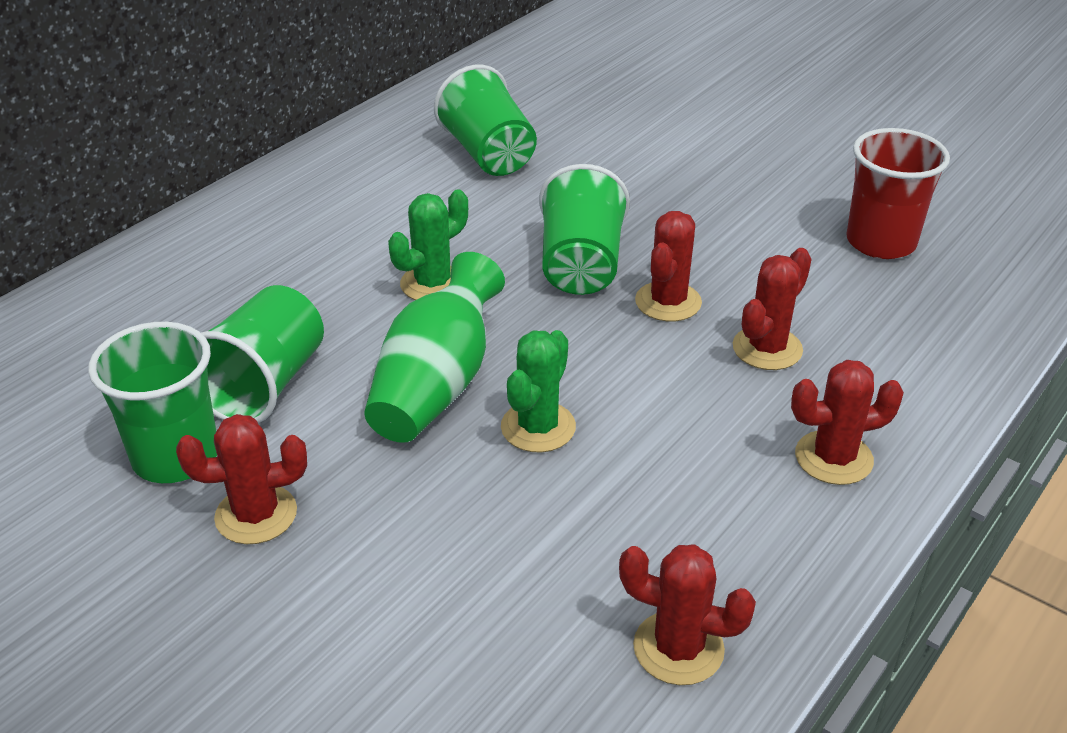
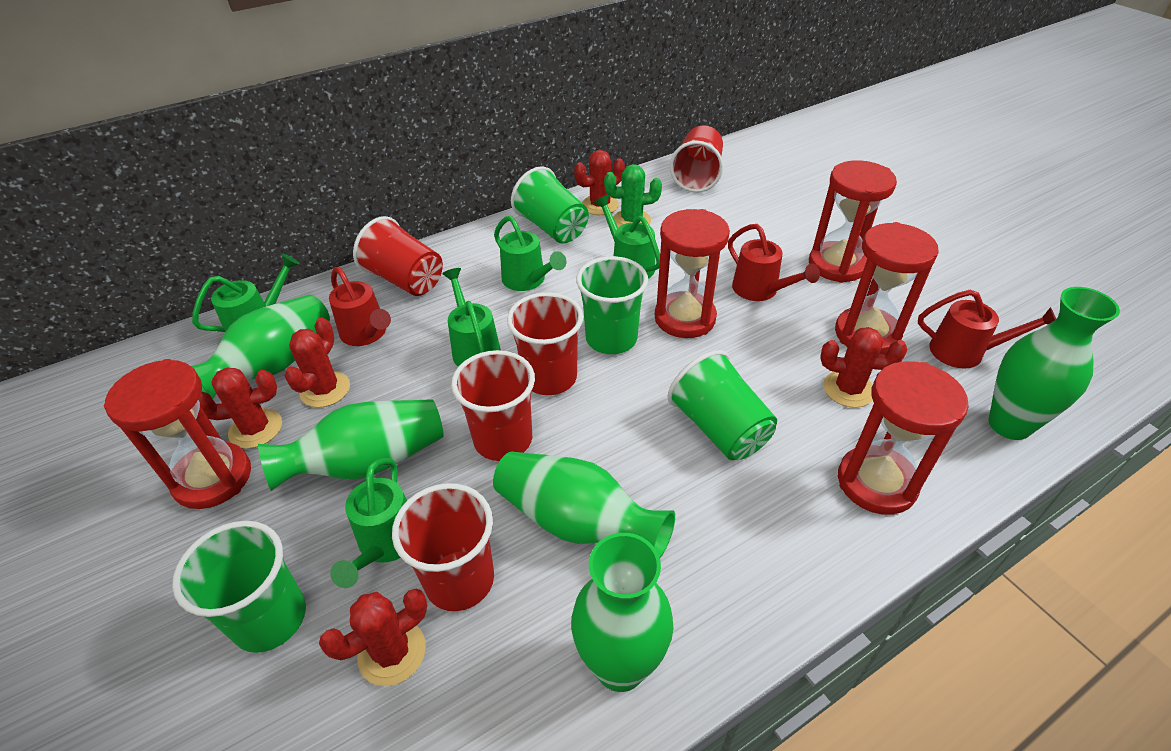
green cactus: [388,189,468,300] [501,330,576,452] = 2 -> [604,164,662,228] = 1
green vase: [364,252,505,443] = 1 -> [191,295,330,399] [258,399,443,491] [493,451,675,558] [571,533,673,692] [988,287,1120,440] = 5
green watering can: none = 0 -> [192,254,300,332] [330,458,407,588] [442,268,501,367] [494,216,566,291] [594,195,660,279] = 5
red cup: [846,128,950,259] = 1 -> [353,216,443,296] [392,483,494,611] [451,350,535,461] [507,292,583,395] [670,125,723,192] = 5
red hourglass: none = 0 -> [104,359,251,509] [655,209,730,338] [809,160,897,283] [835,222,939,354] [838,361,969,515] = 5
red watering can: none = 0 -> [329,267,391,346] [728,224,820,301] [918,289,1056,369] = 3

